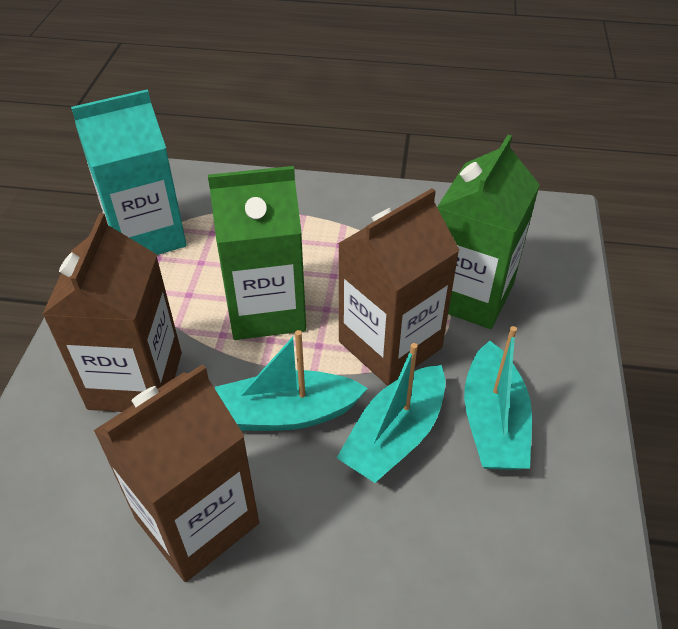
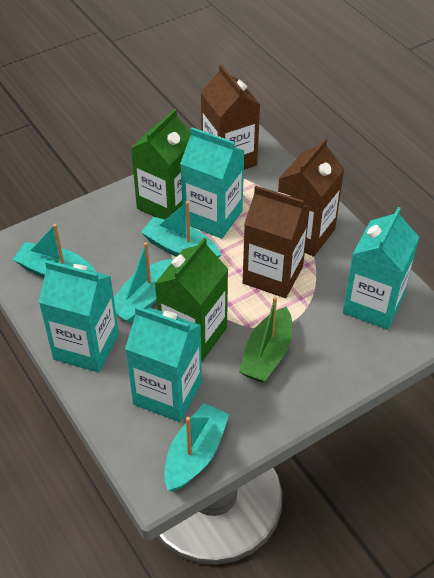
green boat: none = 0 -> [239,297,292,383] = 1
turquoise boat: [215,330,368,431] [337,343,445,483] [464,326,532,470] = 3 -> [13,224,96,278] [114,242,173,323] [141,201,221,258] [164,403,229,492] = 4
turquoise carton: [71,89,187,255] = 1 -> [39,260,119,373] [125,306,202,422] [180,127,245,239] [343,207,419,330] = 4

